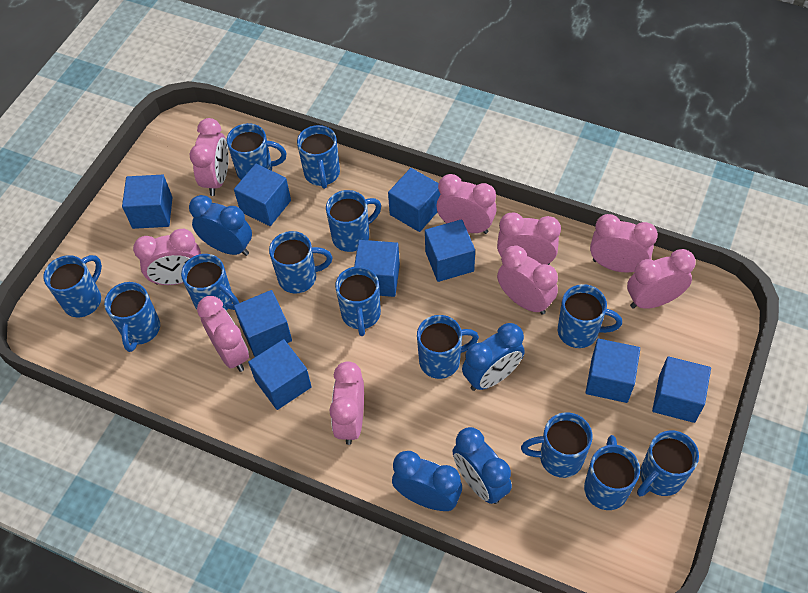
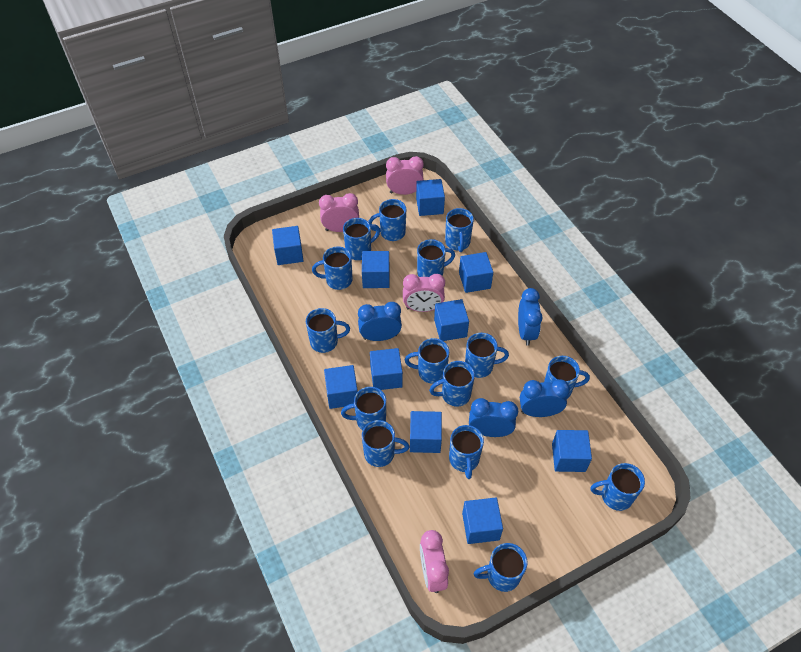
blue cube: [122,175,173,229] [234,164,291,226] [234,290,292,357] [248,339,312,410] [354,240,400,297] [388,168,440,232] [425,219,475,282] [585,339,640,403] [652,356,711,423] = 9 -> [272,226,303,265] [324,365,358,409] [362,251,389,288] [370,348,403,390] [410,411,442,453] [416,179,445,216] [434,299,469,341] [459,252,493,293] [462,498,503,544] [552,430,592,472] = 10
blue mug: [43,255,102,317] [104,282,160,352] [181,254,239,310] [227,123,287,180] [269,231,332,293] [297,125,340,189] [326,190,381,252] [335,266,381,336] [417,315,479,379] [521,412,593,478] [558,284,622,348] [584,435,640,510] [637,430,699,497] = 13 -> [306,308,350,353] [312,246,353,290] [341,387,386,430] [343,218,380,260] [362,420,409,467] [368,199,406,241] [405,338,449,384] [417,239,455,277] [429,361,475,407] [445,208,474,252] [449,425,484,479] [465,333,509,378] [473,543,528,592] [544,356,590,399] [591,463,645,511] = 15
pink clock: [133,229,201,285] [189,118,229,196] [197,296,249,372] [329,361,364,445] [437,174,497,234] [497,213,561,265] [497,245,558,315] [590,214,658,273] [627,249,696,309] = 9 -> [319,193,359,232] [386,156,424,195] [403,274,445,312] [420,530,449,593] = 4

